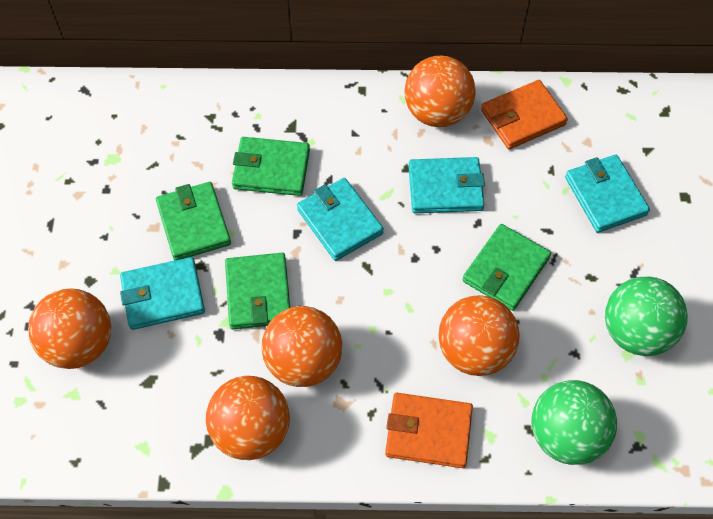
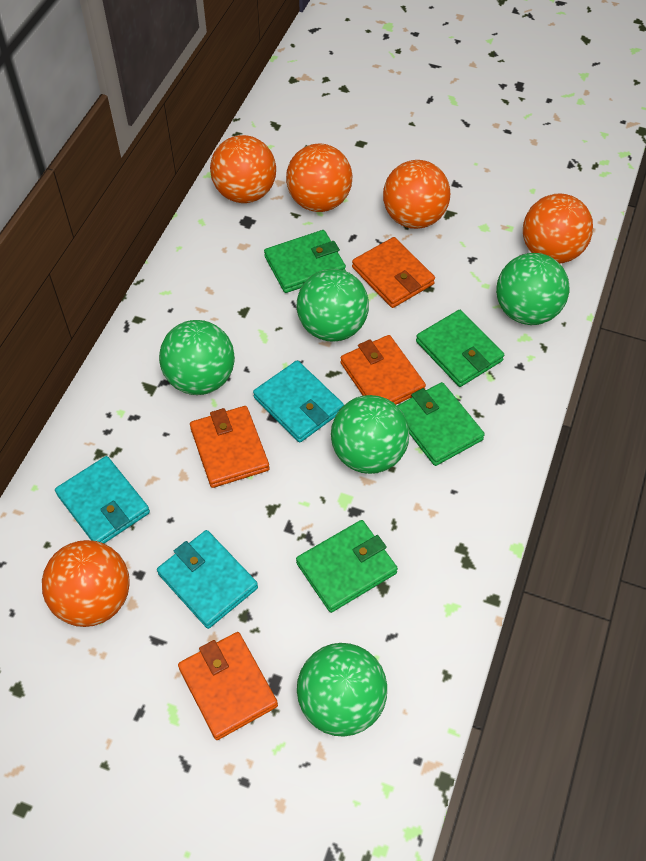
green ball: [531,380,617,465] [605,276,688,356] = 2 -> [159,320,235,395] [297,269,369,342] [297,643,387,737] [331,395,410,474] [496,253,569,325] = 5
orange wallet: [385,393,473,468] [481,80,568,149] = 2 -> [178,632,278,740] [190,406,270,488] [340,335,426,405] [352,237,435,308] = 4
turquoise wallet: [120,257,205,330] [297,178,384,261] [408,157,485,213] [565,154,650,233] = 4 -> [55,456,150,544] [157,530,258,629] [253,360,344,443] = 3

